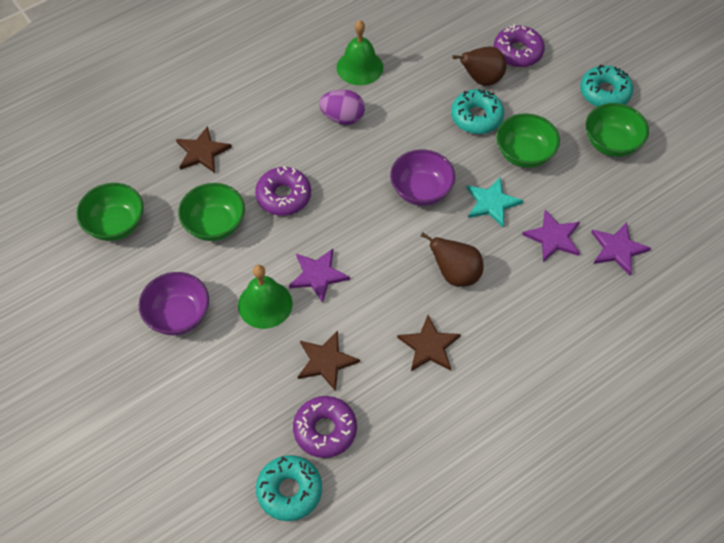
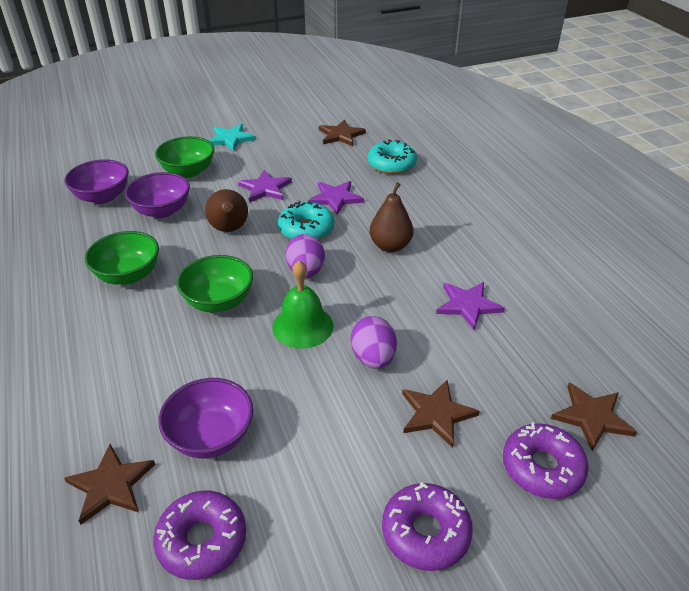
brown star: [176,126,232,173] [298,331,360,391] [397,315,461,371] = 3 -> [64,444,155,525] [319,120,366,146] [402,380,480,448] [551,383,637,451] = 4
green bell: [238,265,293,329] [337,20,383,85] = 2 -> [272,260,334,349] = 1
green bowl: [77,183,144,241] [178,183,245,241] [496,113,560,168] [585,103,649,157] = 4 -> [85,231,159,285] [155,136,215,178] [177,255,253,312] = 3
purple bowl: [139,272,209,335] [390,150,455,206] = 2 -> [64,159,129,204] [125,172,190,218] [158,378,253,458] = 3
purple egg: [319,89,365,125] = 1 -> [285,234,325,278] [351,316,397,369] = 2
turquoise donut: [256,455,322,521] [451,89,504,134] [580,64,633,107] = 3 -> [278,201,334,240] [368,139,417,174] = 2

